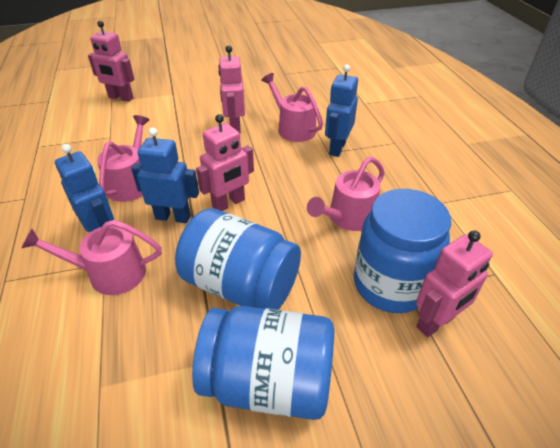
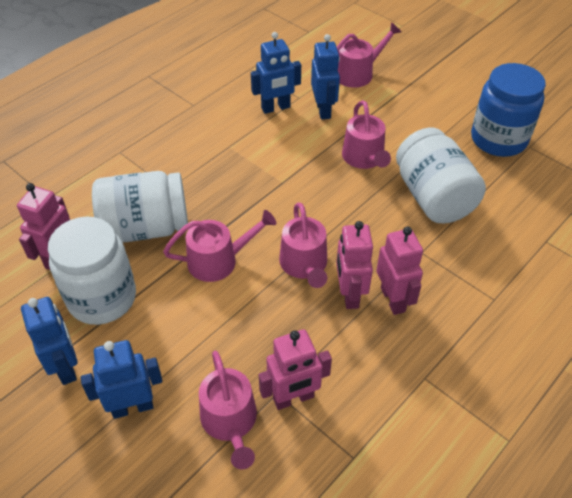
blue jar: [175,209,301,310] [192,306,334,420] [354,189,451,313] = 3 -> [471,63,546,157] = 1
blue robot: [55,144,114,232] [131,127,199,223] [325,64,358,157] = 3 -> [21,297,77,385] [81,340,162,419] [251,32,301,114] [311,34,340,120] = 4
pink watering can: [21,220,162,295] [97,115,149,202] [261,73,323,142] [307,157,385,231] = 4 -> [163,210,276,282] [199,351,257,470] [279,203,327,288] [337,22,402,88] [342,100,391,169] = 5
white jar: none = 0 -> [48,216,136,325] [92,171,188,242] [396,128,486,223] = 3

